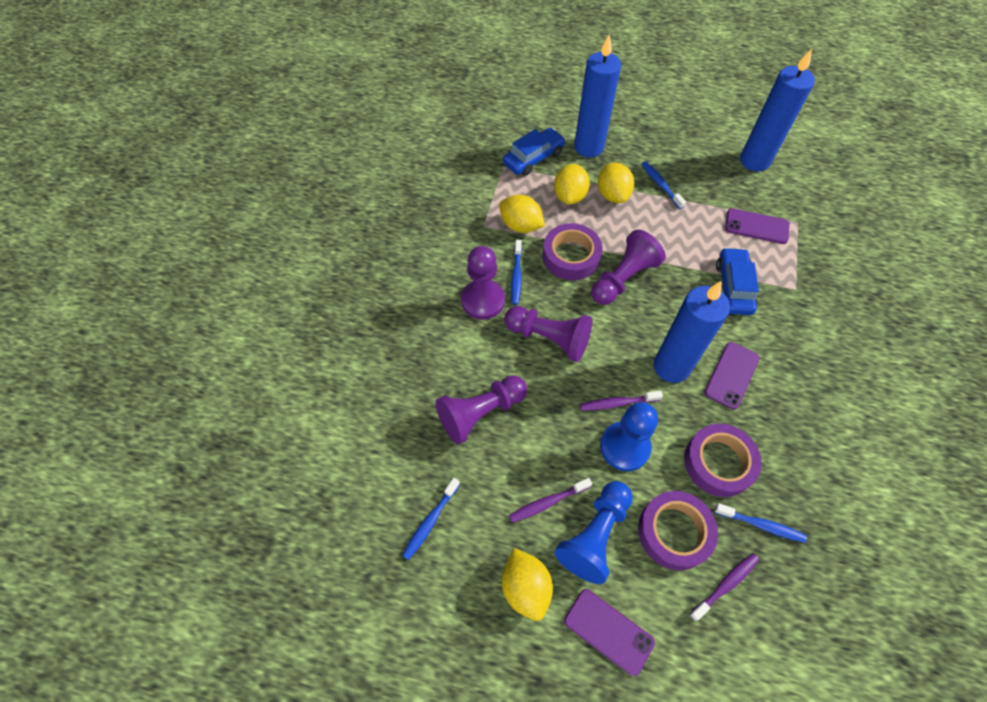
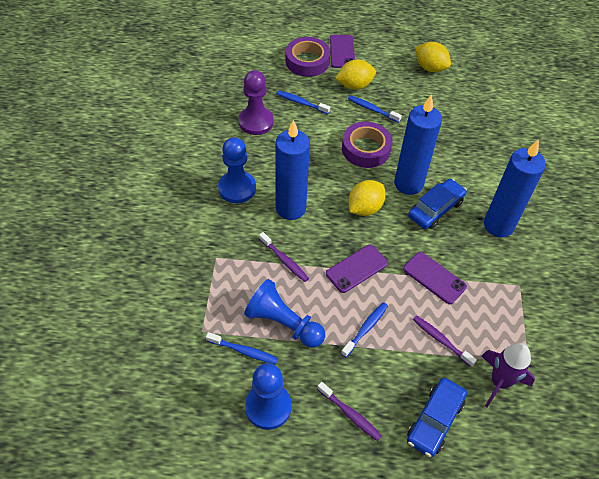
blue pawn: [554,481,633,584] [600,402,658,471] = 2 -> [218,137,256,204] [244,279,325,348] [245,363,292,430] = 3
purple pawn: [436,375,527,445] [461,246,505,320] [504,306,592,362] [591,230,666,305] = 4 -> [239,70,274,135] = 1
purple rocket: none = 0 -> [481,343,535,407] = 1
purple tape: [542,223,602,280] [638,491,718,570] [684,424,762,497] = 3 -> [285,37,330,77] [342,122,392,168] = 2
yellow lemon: [499,195,545,233] [502,548,553,621] [554,164,590,205] [598,163,634,203] = 4 -> [335,59,376,90] [349,180,386,216] [415,42,451,72] = 3

